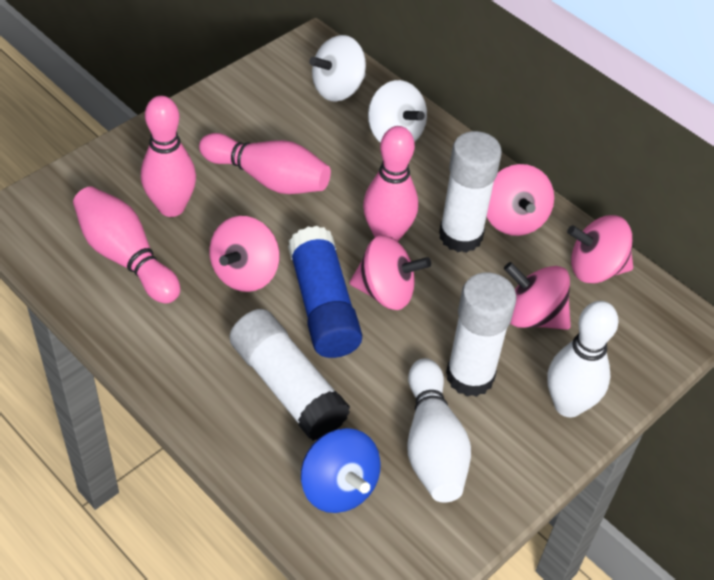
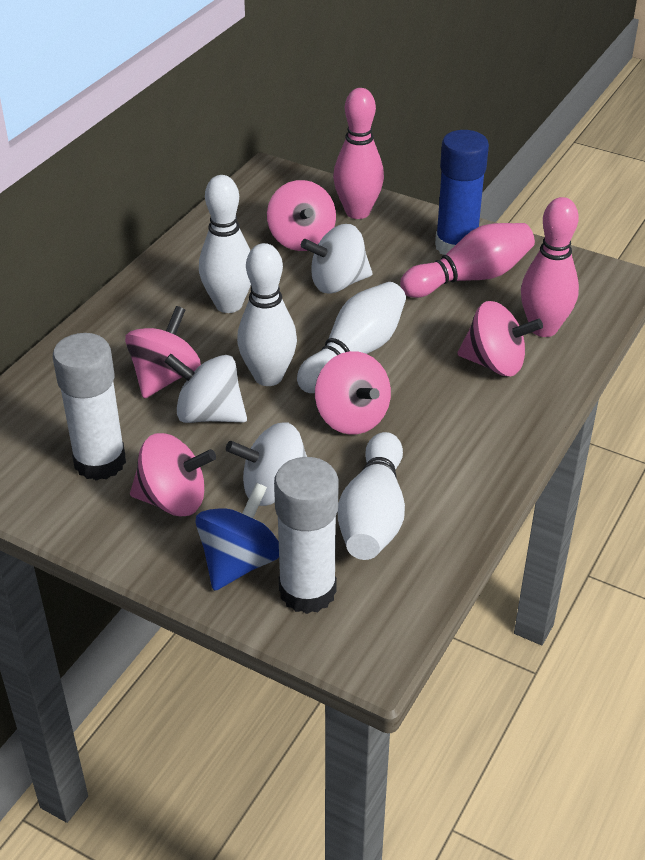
pink bowling pin: [73,186,180,304] [141,96,196,217] [199,133,331,194] [363,126,418,242] = 4 -> [333,88,384,219] [400,223,535,298] [521,197,579,337] = 3
white bowling pin: [407,358,471,503] [547,301,619,418] = 2 -> [199,175,251,313] [237,243,297,386] [297,282,406,393] [338,432,405,560] = 4
white glue stick: [230,309,350,441] [439,131,502,253] [446,272,517,397] = 3 -> [53,333,126,481] [274,457,339,614] = 2
white spinning top: [309,35,366,102] [368,80,427,143] = 2 -> [164,354,247,423] [226,423,307,506] [301,224,373,293] = 3

